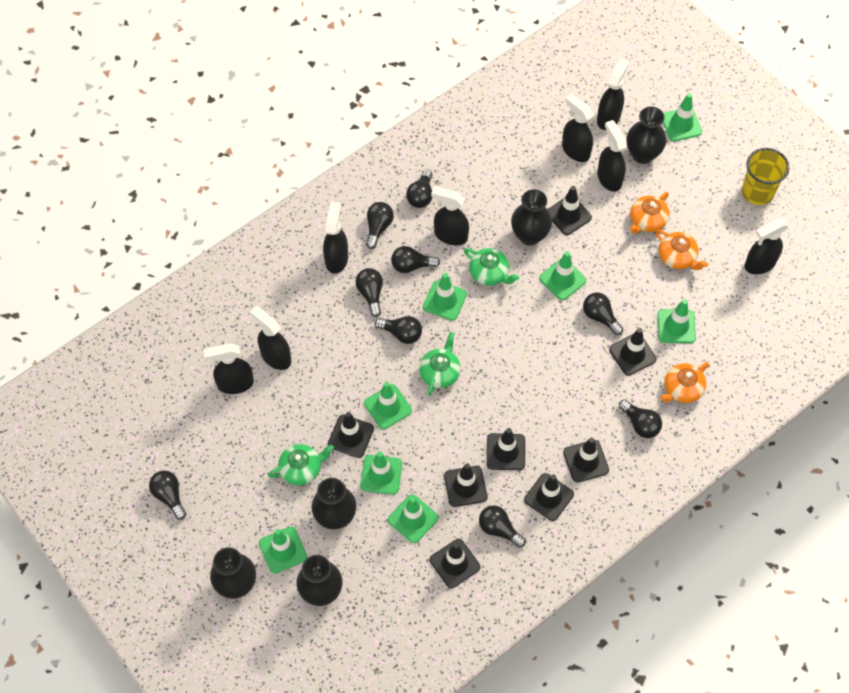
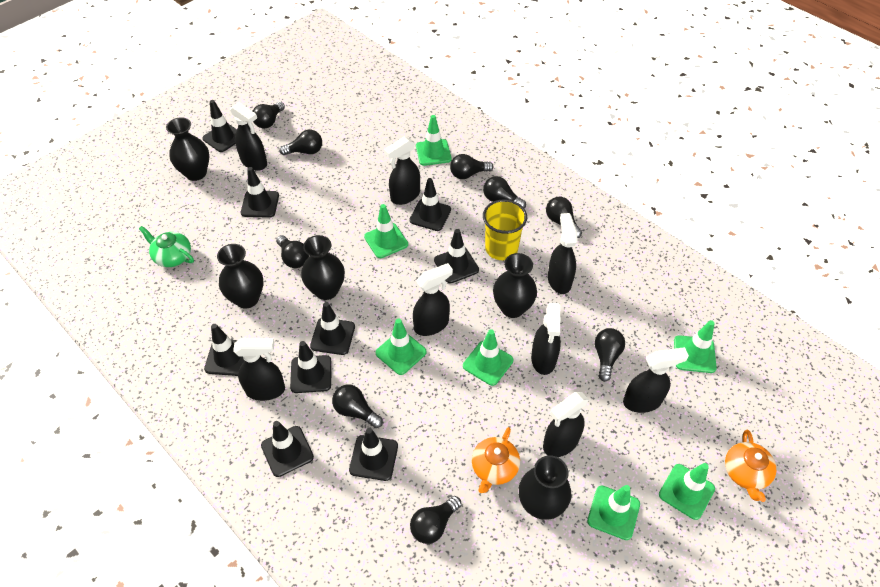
black traffic cone: [328,412,374,458] [430,539,480,588] [444,463,487,507] [487,428,525,470] [524,473,574,521] [548,186,592,235] [563,438,609,482] [609,328,656,376] = 8 -> [202,100,237,152] [204,324,244,376] [241,167,279,218] [261,421,314,477] [290,341,332,393] [310,302,355,355] [349,428,398,481] [409,178,451,231] [434,229,479,283] = 9
green teapot: [268,444,334,485] [419,332,461,395] [464,248,519,286] = 3 -> [139,226,194,267] = 1
green traffic cone: [259,526,307,574] [360,452,402,495] [364,382,412,429] [388,494,439,543] [423,273,467,321] [539,251,586,300] [657,299,696,343] [663,93,702,141] = 8 -> [364,204,408,258] [375,319,427,375] [416,115,452,166] [463,329,513,386] [587,485,640,540] [659,463,715,520] [674,320,717,373] = 7
orange teapot: [630,192,670,234] [655,229,708,270] [660,362,709,403] = 3 -> [472,427,520,493] [725,430,776,502] = 2

